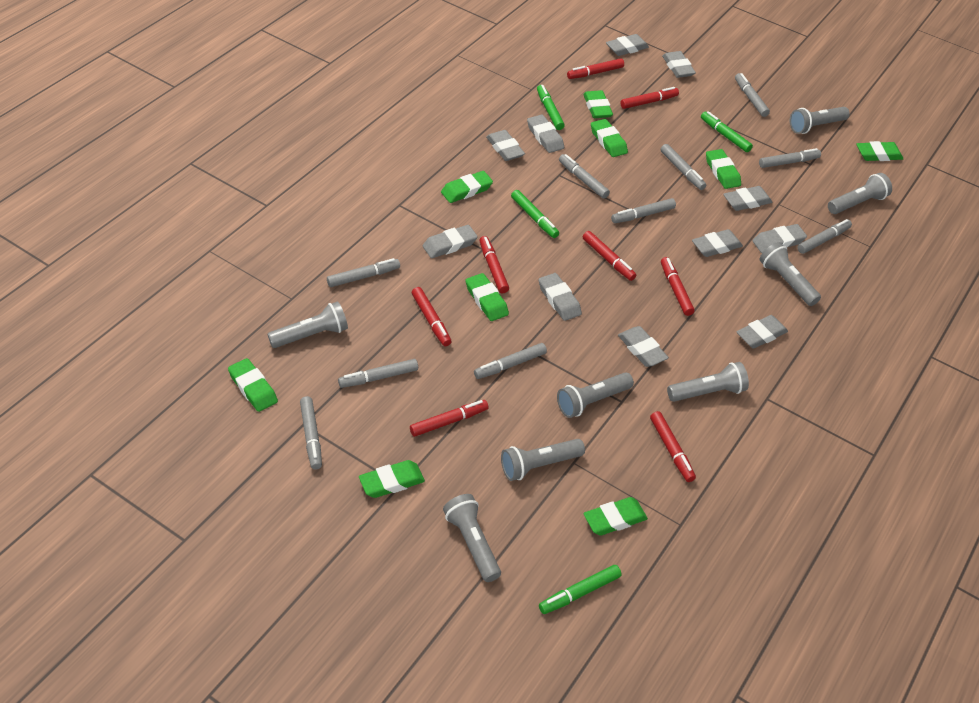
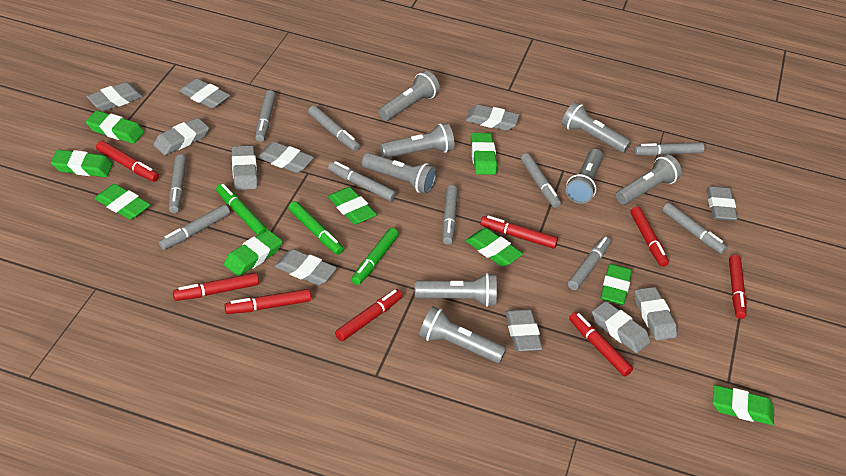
green marker: [511,190,559,238] [537,85,565,130] [539,565,622,614] [701,111,753,152] = 4 -> [216,184,267,235] [288,201,344,255] [352,228,399,285] = 3

